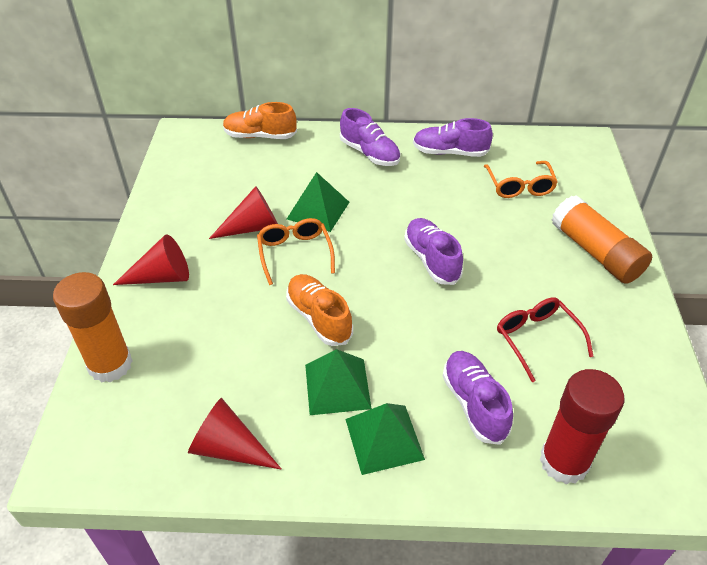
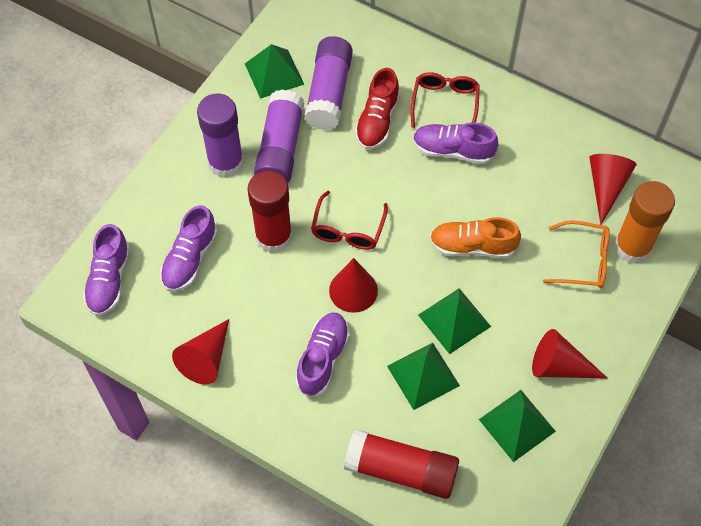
green pyramid: [287,172,349,232] [305,349,372,415] [345,403,425,475] = 3 -> [245,44,304,99] [387,343,460,410] [418,288,491,354] [479,390,556,462] = 4
orange glasses: [257,218,335,285] [484,161,558,198] = 2 -> [543,220,610,288] = 1
orange glue stick: [53,272,132,383] [552,195,652,284] = 2 -> [614,181,675,264] = 1
orange shoe: [223,102,297,139] [286,274,353,346] = 2 -> [430,217,521,258] = 1
purple glue stick: none = 0 -> [197,94,244,178] [254,89,304,183] [304,36,353,130] = 3
red cone: [113,234,189,285] [188,398,282,470] [209,186,278,239] = 3 -> [172,319,229,385] [329,258,378,313] [532,329,608,379] [589,154,637,224] = 4
red glasses: [497,297,594,382] = 1 -> [311,191,388,250] [411,72,480,128] = 2
red glue stick: [540,369,624,484] = 1 -> [248,170,292,253] [344,429,459,499] = 2
red shoe: none = 0 -> [355,68,400,150] = 1

